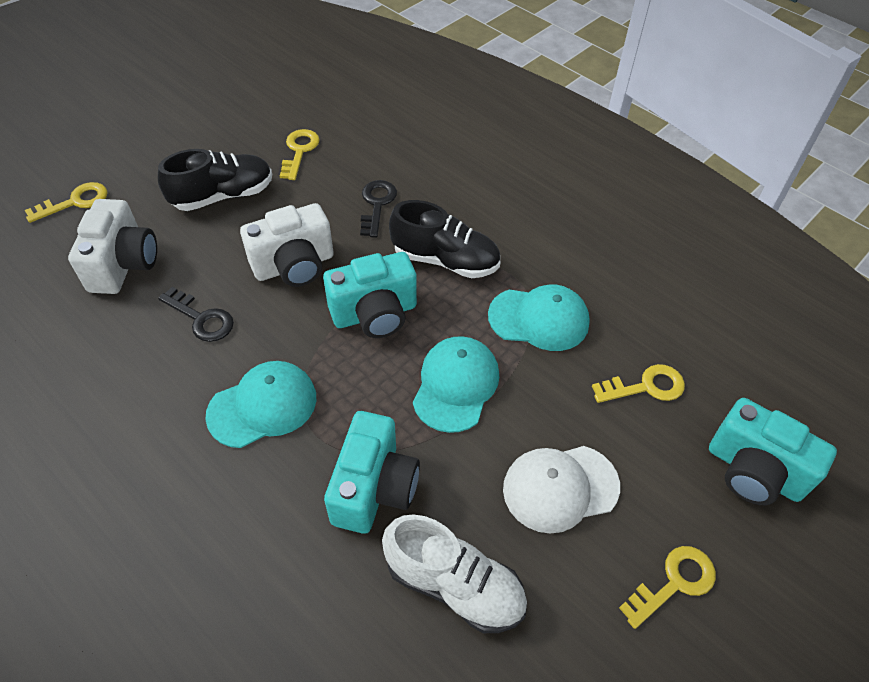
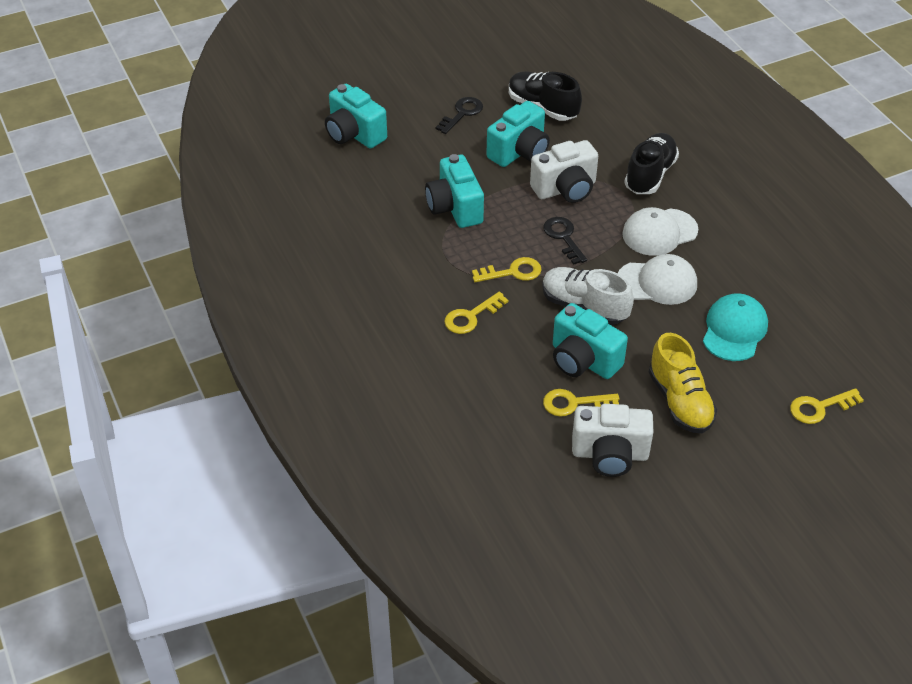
turquoise camera: [323,252,417,338] [324,411,420,534] [709,398,837,505] = 3 -> [325,84,387,148] [425,154,484,228] [486,101,550,167] [553,303,628,379] = 4
turquoise cap: [205,361,316,448] [413,336,499,433] [488,285,590,351] = 3 -> [703,293,768,361] = 1
white cap: [503,446,620,534] = 1 -> [618,254,697,305] [622,207,698,256] = 2
yellow shoe: none = 0 -> [649,333,717,433] = 1

